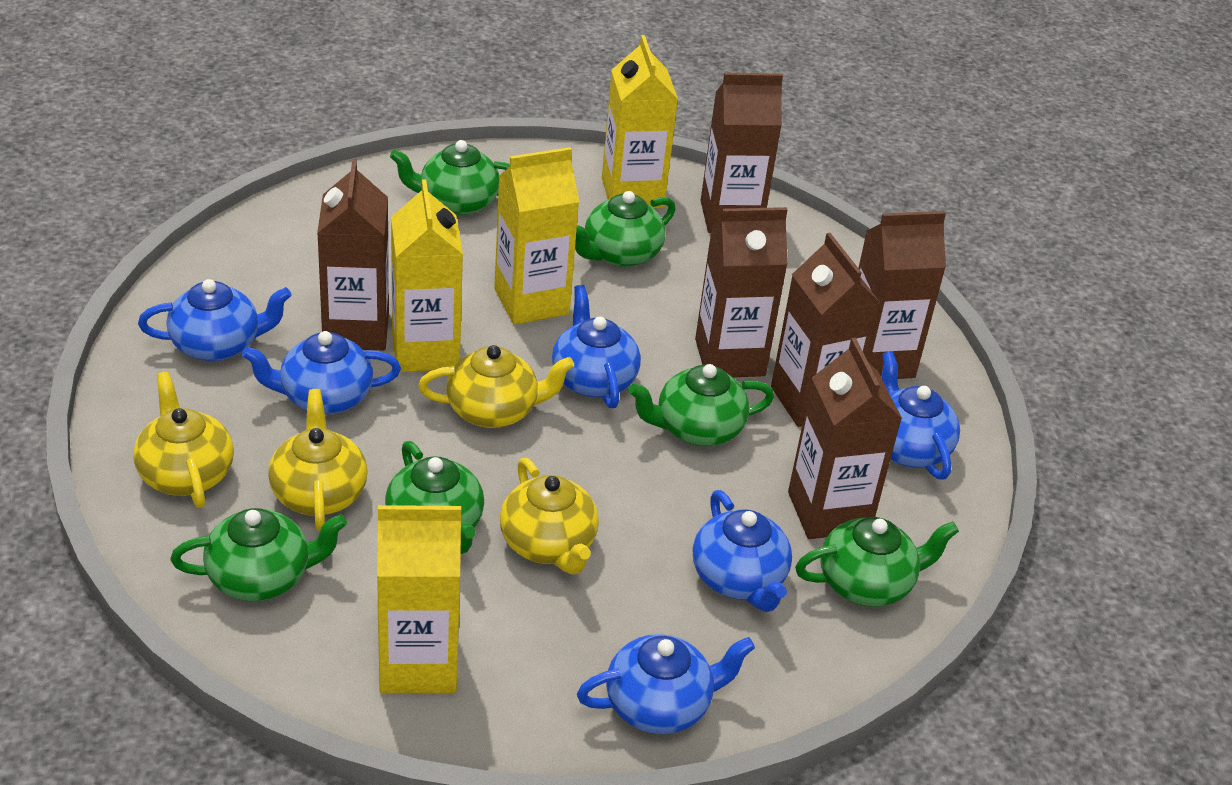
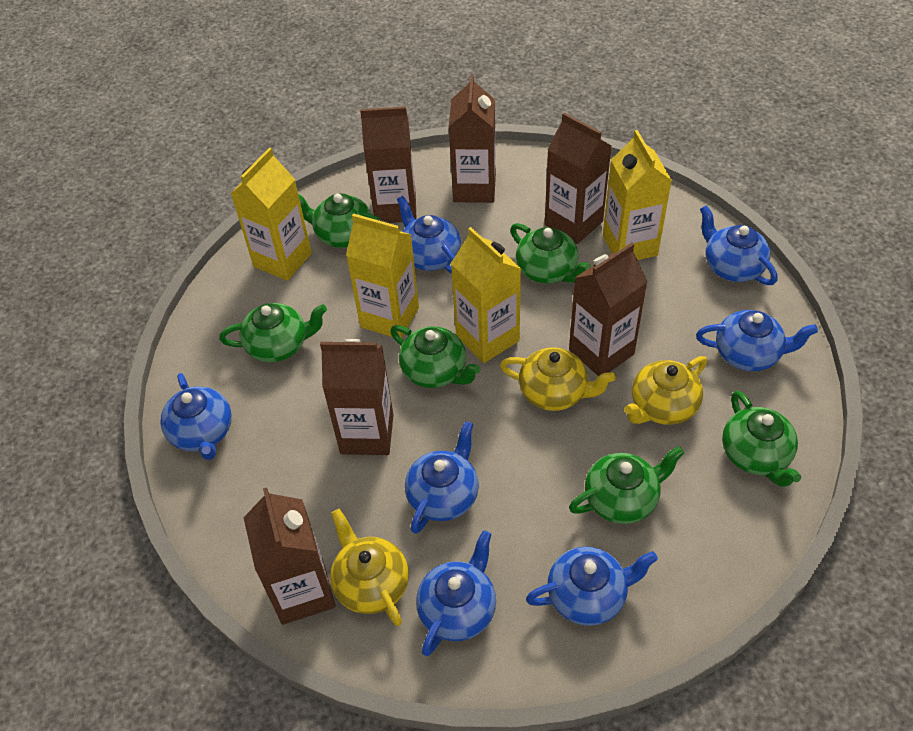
blue teapot: [138,279,292,361] [242,331,401,414] [552,285,641,408] [577,634,755,734] [693,490,792,612] [881,351,960,480] = 6 -> [160,373,232,460] [397,196,461,274] [405,421,479,534] [416,530,496,656] [526,547,658,626] [696,310,818,371] [700,205,778,285] = 7
yellow teapot: [133,372,234,508] [268,389,368,531] [418,345,575,428] [500,458,599,574] = 4 -> [330,509,409,626] [500,347,616,411] [624,356,707,425] = 3

